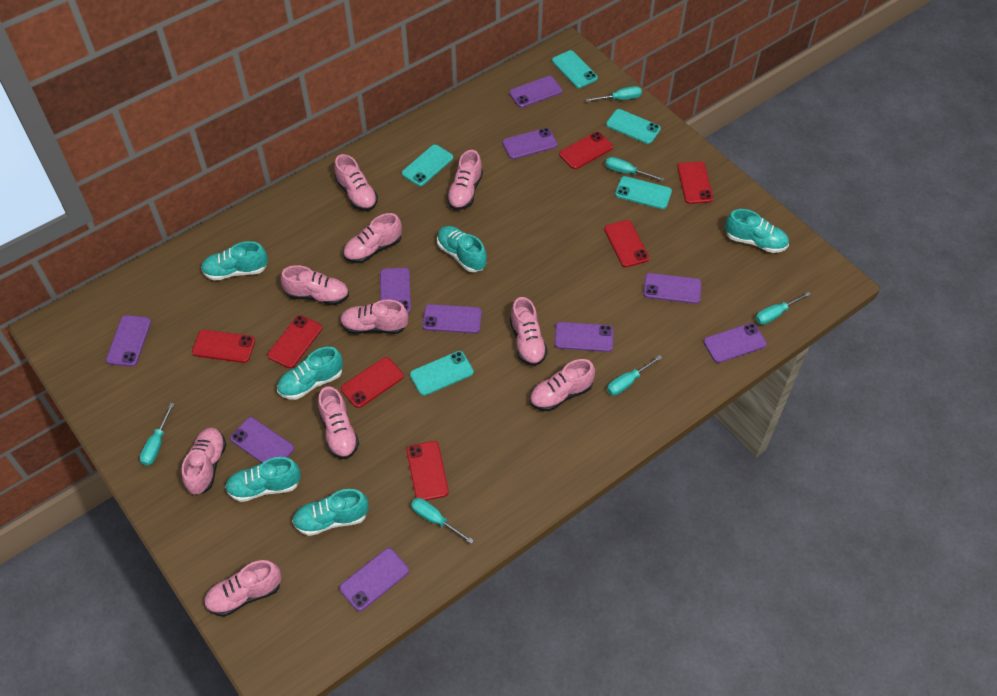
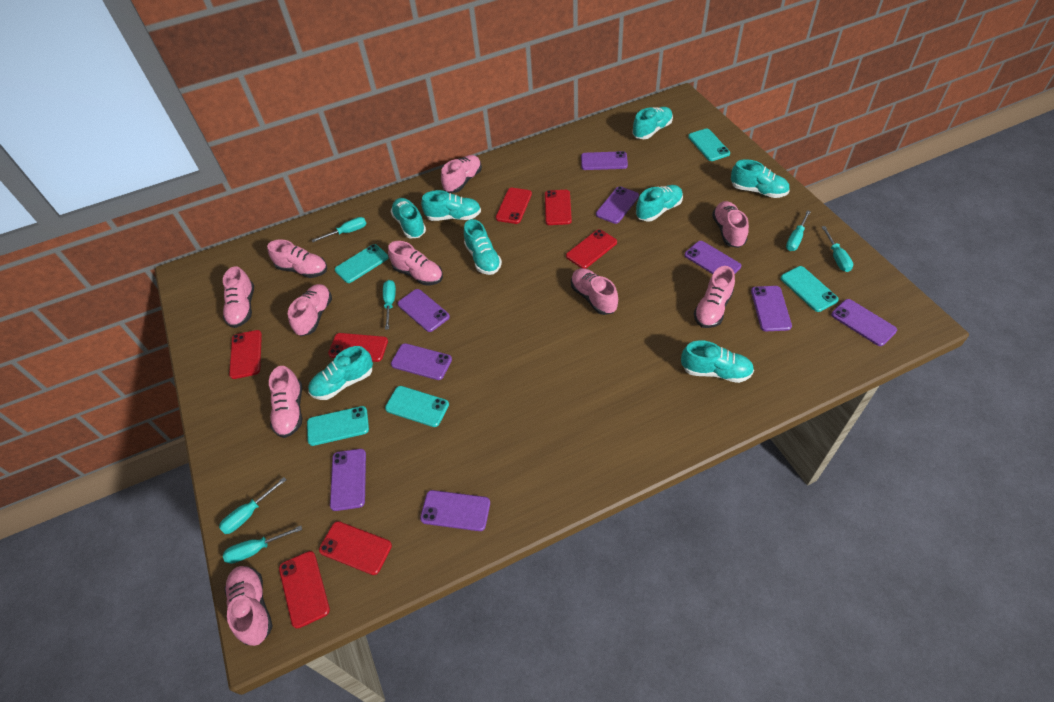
purple phone: [106,315,151,367] [230,417,294,463] [339,548,409,611] [380,267,411,314] [422,304,482,333] [502,128,557,159] [509,76,562,108] [555,322,614,352] [643,273,701,304] [704,323,767,363] = 10 -> [330,449,366,511] [391,343,452,380] [398,289,450,332] [420,490,490,531] [581,151,628,170] [596,186,639,224] [684,241,741,274] [751,286,792,331] [831,299,897,346] = 9
turquoise shoe: [201,241,268,281] [225,457,301,502] [277,347,343,400] [292,489,369,536] [437,226,487,272] [725,209,789,253] = 6 -> [308,346,373,400] [390,198,426,239] [421,190,481,221] [464,219,502,275] [632,107,673,139] [636,185,683,222] [681,340,754,383] [731,159,790,198] = 8

